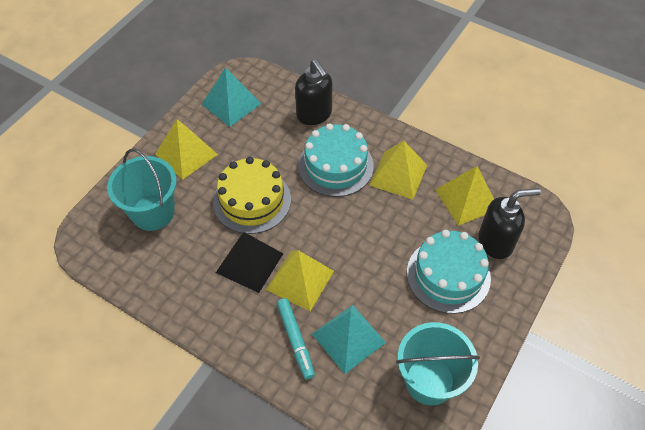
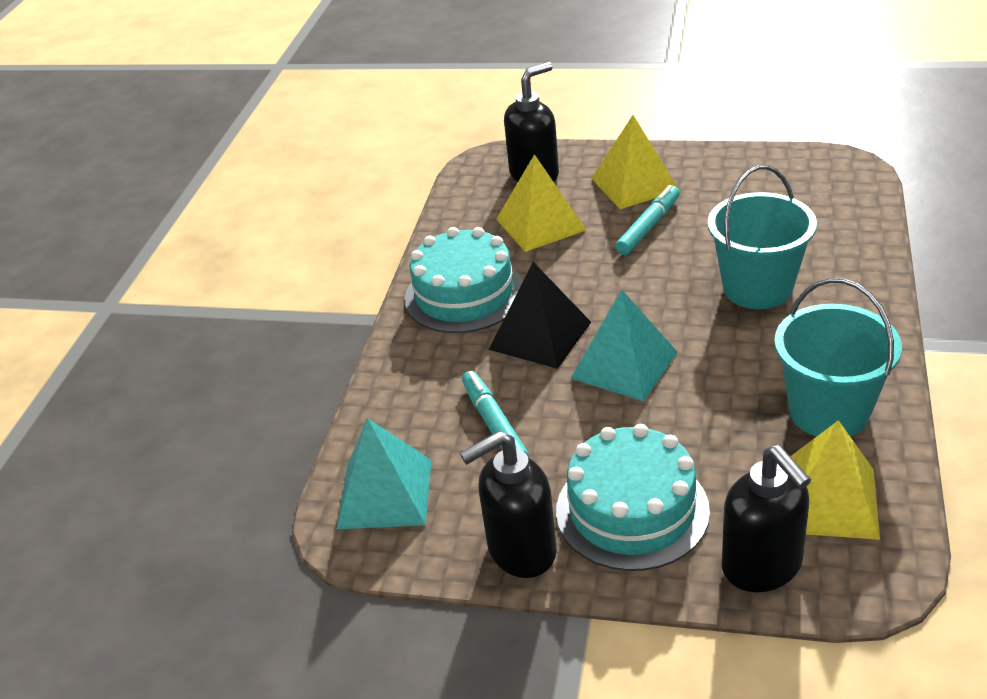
black soap dispenser: [295,59,332,125] [478,188,541,259] = 2 -> [460,431,557,578] [504,62,559,182] [722,445,811,592] = 3
turquoise marker: [277,298,315,380] = 1 -> [462,371,529,457] [615,185,680,255] = 2
yellow cake: [213,157,291,234] = 1 -> none = 0
yellow pyramid: [155,119,218,180] [266,250,334,311] [369,141,427,200] [435,166,494,226] = 4 -> [496,154,586,252] [591,115,680,209] [790,420,880,540] = 3

